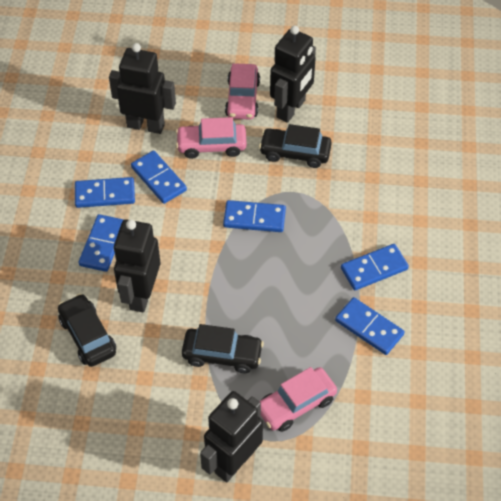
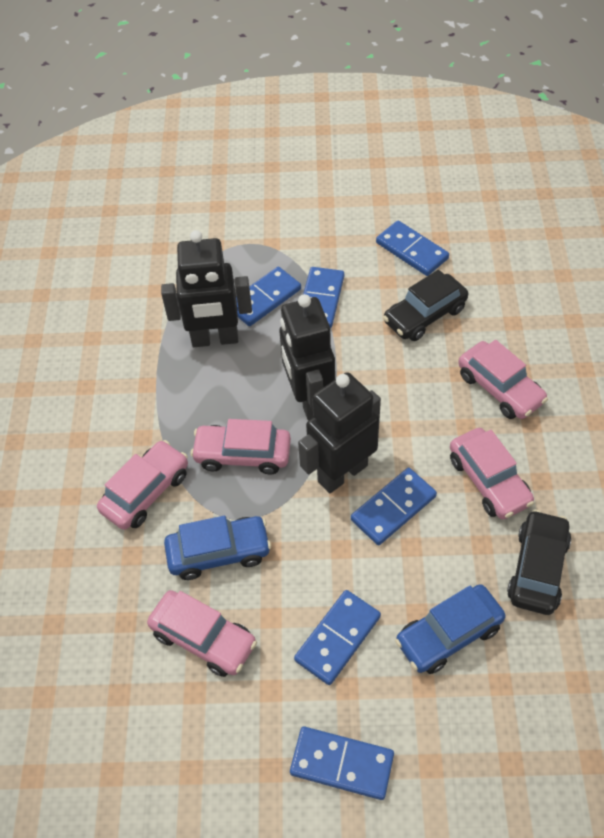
black car: [58,294,116,367] [182,324,264,373] [259,124,332,168] = 3 -> [383,270,468,341] [507,510,571,615] = 2
black robot: [109,43,176,134] [114,219,161,312] [200,391,263,482] [270,25,316,123] = 4 -> [161,230,252,347] [279,294,335,420] [298,372,381,493] = 3
blue car: none = 0 -> [164,516,271,580] [395,584,506,674] = 2
pink car: [176,117,247,159] [225,64,260,119] [260,367,337,432] = 3 -> [97,440,188,530] [147,590,257,677] [190,419,291,475] [450,428,534,519] [458,340,548,419] = 5

